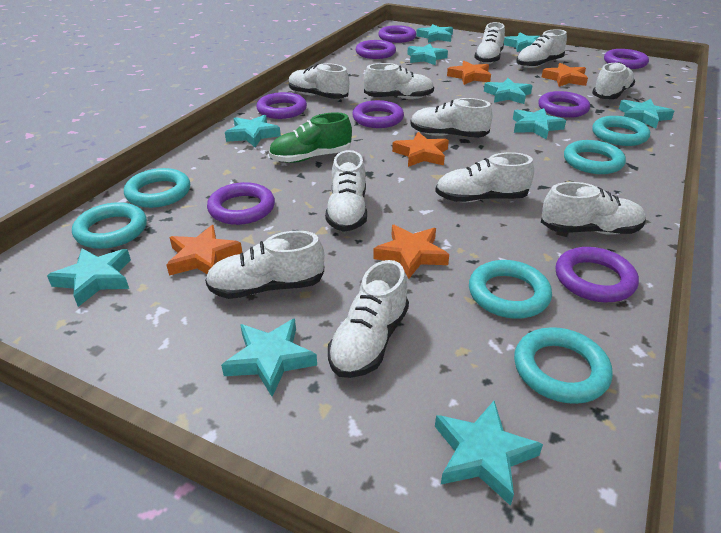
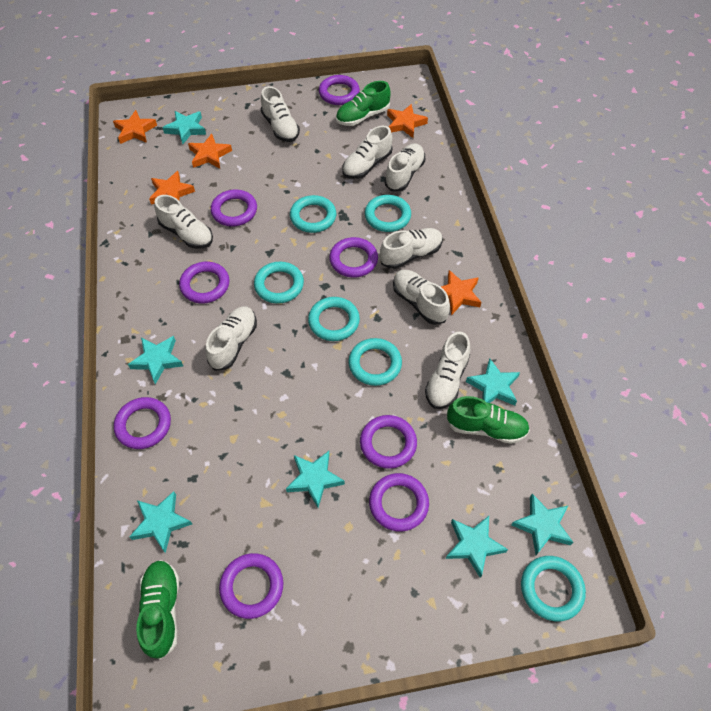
green shoe: [269,112,352,163] = 1 -> [136,560,179,659] [336,81,391,126] [446,396,530,444] = 3
turquoise star: [47,248,131,307] [221,318,317,397] [225,115,281,147] [407,44,448,65] [416,24,453,43] [435,401,543,506] [484,78,532,104] [504,33,540,52] [513,108,566,139] [619,99,674,128] = 10 -> [128,336,183,384] [129,491,192,553] [162,111,206,144] [286,451,345,508] [446,516,508,578] [466,358,520,405] [511,494,573,555] = 7
white shoe: [205,230,324,299] [289,63,349,99] [325,150,367,232] [328,260,409,378] [364,63,434,99] [410,98,492,138] [435,152,534,202] [474,22,505,64] [516,29,567,68] [541,182,646,235] [592,62,635,99] = 11 -> [154,195,213,249] [205,306,257,371] [261,86,300,142] [342,126,393,179] [380,228,443,269] [384,143,425,191] [393,270,450,325] [425,332,470,409] = 8

